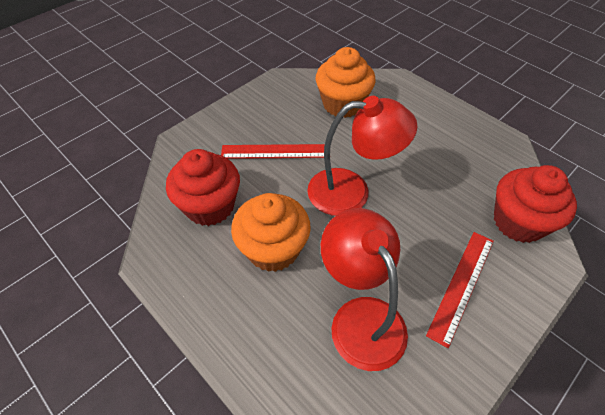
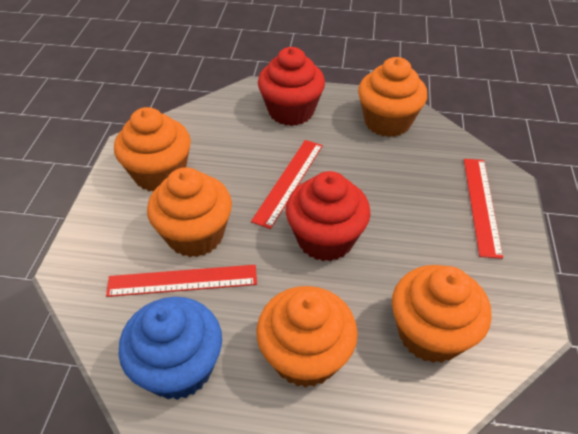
blue cupcake: none = 0 -> [118,297,222,400] = 1
orange cupcake: [231,193,311,272] [316,47,376,118] = 2 -> [114,107,191,191] [147,167,232,257] [256,286,358,388] [358,57,427,137] [392,265,492,363] = 5
red lamp: [307,96,417,216] [321,208,408,371] = 2 -> none = 0
red ruler: [221,144,325,159] [426,232,494,348] = 2 -> [106,265,257,297] [251,140,323,229] [464,159,503,259] = 3

